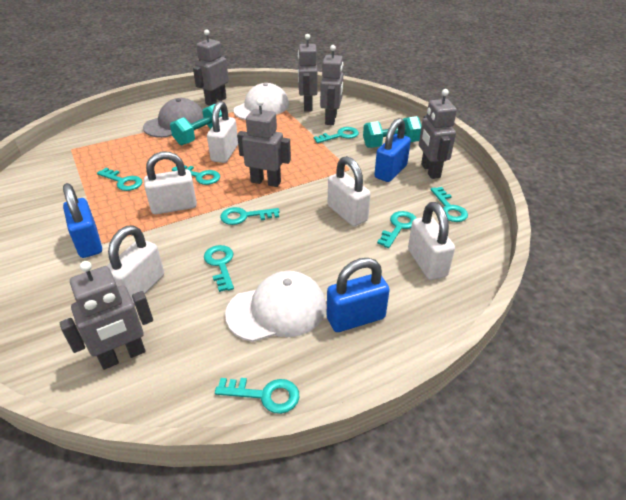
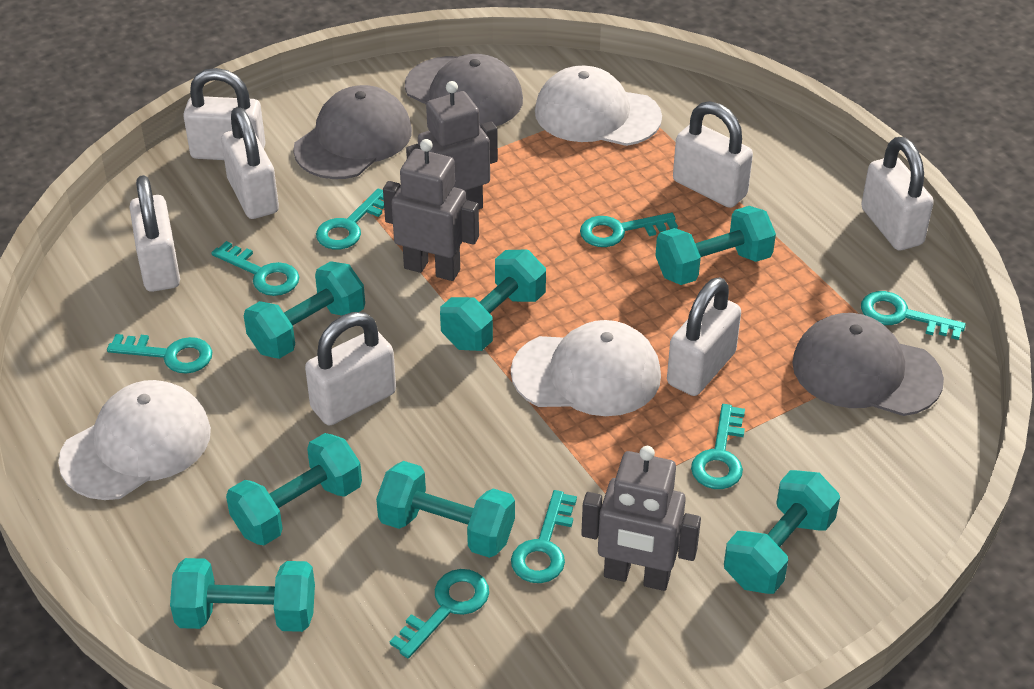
blue padlock: [63,183,102,258] [326,258,390,332] [374,118,411,182] = 3 -> none = 0
grey cap: [143,98,203,138] = 1 -> [293,85,412,179] [405,54,523,126] [792,313,944,416] = 3
grey robot: [60,261,153,370] [193,29,229,106] [237,99,291,187] [298,34,318,111] [320,45,343,125] [419,89,457,179] = 6 -> [383,139,479,281] [406,81,498,209] [581,446,701,591] = 3
turquoise dumbbell: [170,104,222,145] [363,116,421,148] = 2 -> [170,558,315,632] [226,433,362,545] [244,261,365,359] [376,461,515,558] [440,250,546,351] [655,206,776,285] [724,470,840,594] = 7
white cap: [225,271,326,342] [234,83,289,120] = 2 -> [58,380,211,500] [511,320,661,416] [535,66,662,146] = 3
white padlock: [107,225,164,304] [144,152,197,214] [207,101,238,163] [328,156,371,226] [408,202,455,280] = 5 -> [130,175,180,292] [183,68,266,160] [221,107,279,219] [305,312,396,425] [667,277,741,396] [673,101,753,208] [861,137,934,250] = 7

